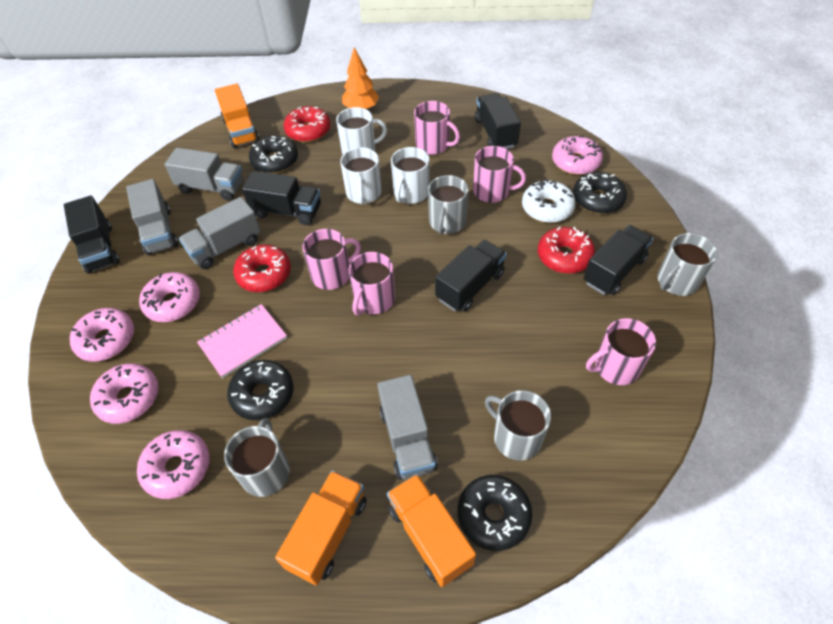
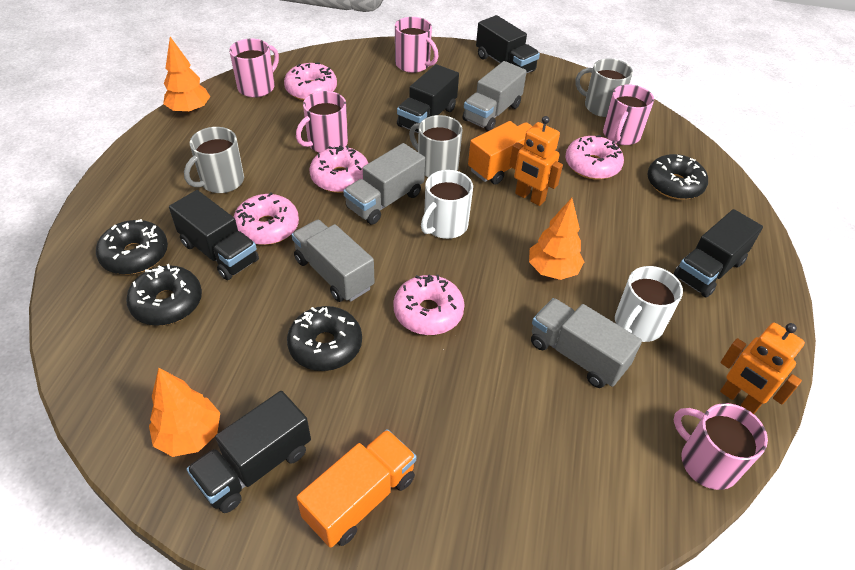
grey mug: [224,418,290,497] [428,175,469,235] [485,390,551,461] [657,233,717,296] = 4 -> [184,127,244,193] [409,115,463,177] [575,58,633,117] = 3
orange robot: none = 0 -> [509,116,563,206] [720,323,805,414] = 2
orange tree: [342,47,379,109] = 1 -> [149,368,220,457] [163,37,210,114] [529,198,584,280] = 3
orange truck: [215,83,260,148] [275,470,366,585] [387,474,476,587] = 3 -> [296,429,416,548] [468,121,532,185] = 2
pink notebook: [197,304,287,378] = 1 -> none = 0
red donut: [233,245,291,292] [284,106,330,142] [538,227,595,274] = 3 -> none = 0
white donut: [522,179,576,223] = 1 -> none = 0
white mug: [336,107,387,154] [340,147,381,204] [391,147,430,204] = 3 -> [421,170,473,239] [615,266,683,342] = 2

